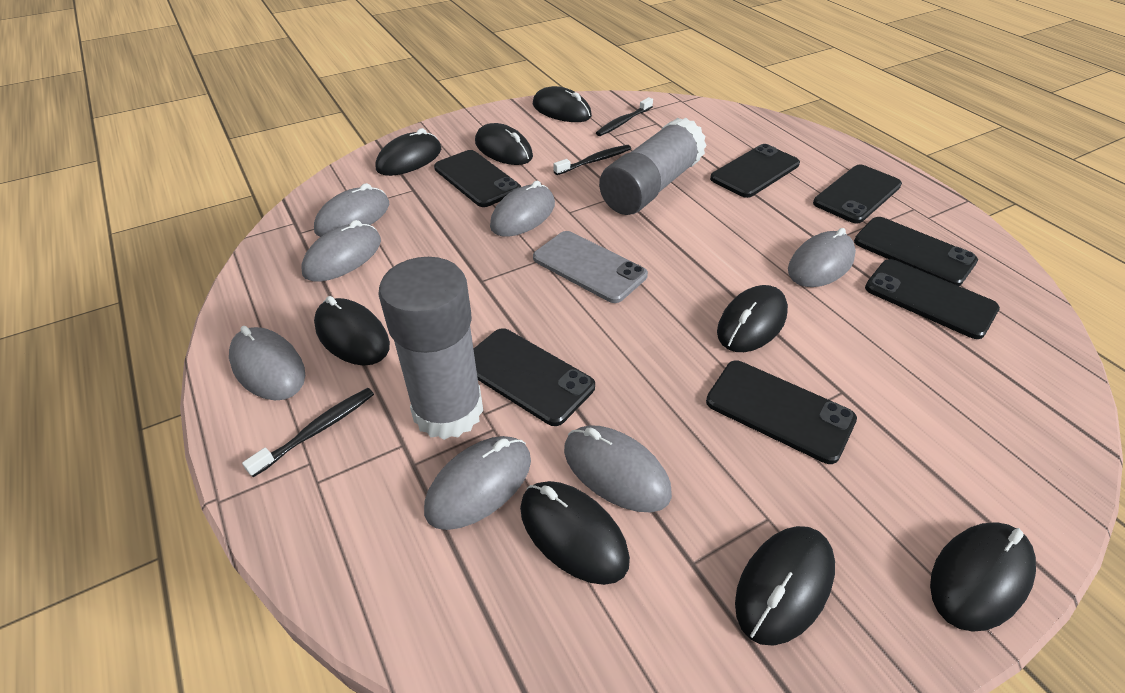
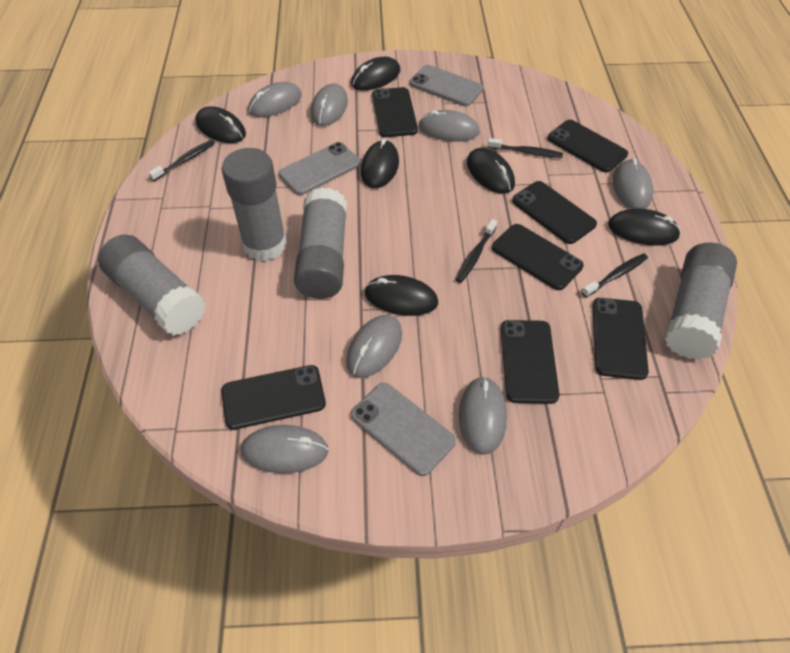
black mouse: [314,296,390,366] [376,128,441,176] [475,123,533,165] [520,481,630,585] [533,86,592,122] [717,285,788,352] [735,526,835,646] [930,523,1036,632] = 8 -> [195,106,246,143] [351,57,400,91] [361,138,399,188] [365,275,438,316] [467,148,515,194] [608,208,681,245] = 6
black toothbrush: [242,388,374,477] [553,145,631,175] [596,97,653,136] = 3 -> [148,140,215,181] [455,219,497,283] [488,138,563,158] [582,253,648,297] = 4
grey glue stick: [378,257,483,440] [599,118,707,215] = 2 -> [98,234,206,336] [222,148,287,261] [294,187,347,299] [665,242,737,360] = 4
grey phone: [533,231,648,303] = 1 -> [279,142,361,195] [351,383,456,476] [410,65,484,106] = 3

